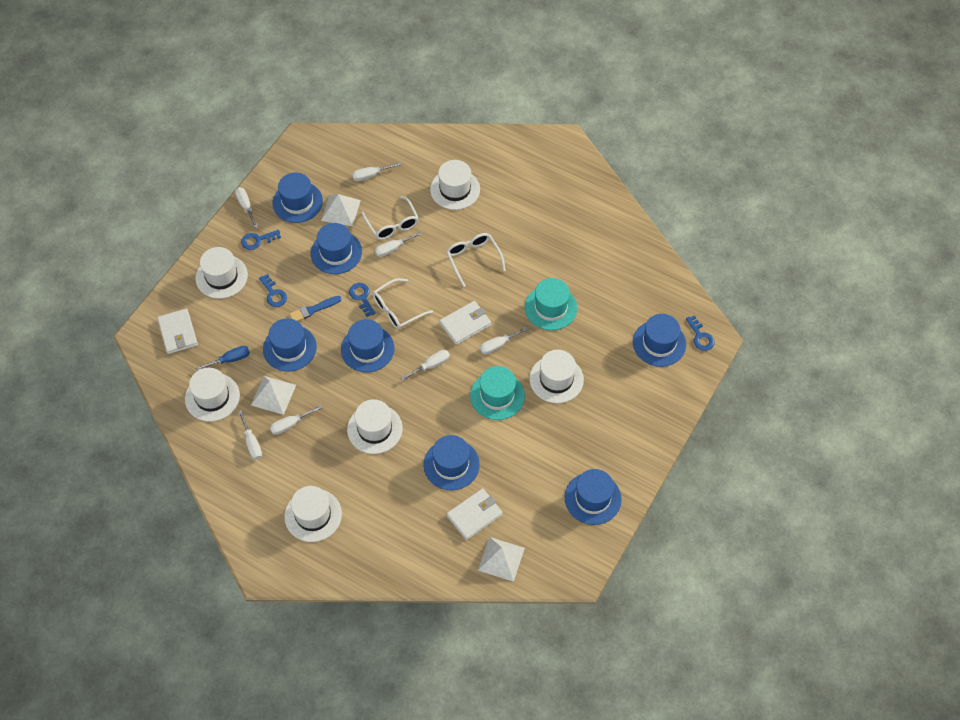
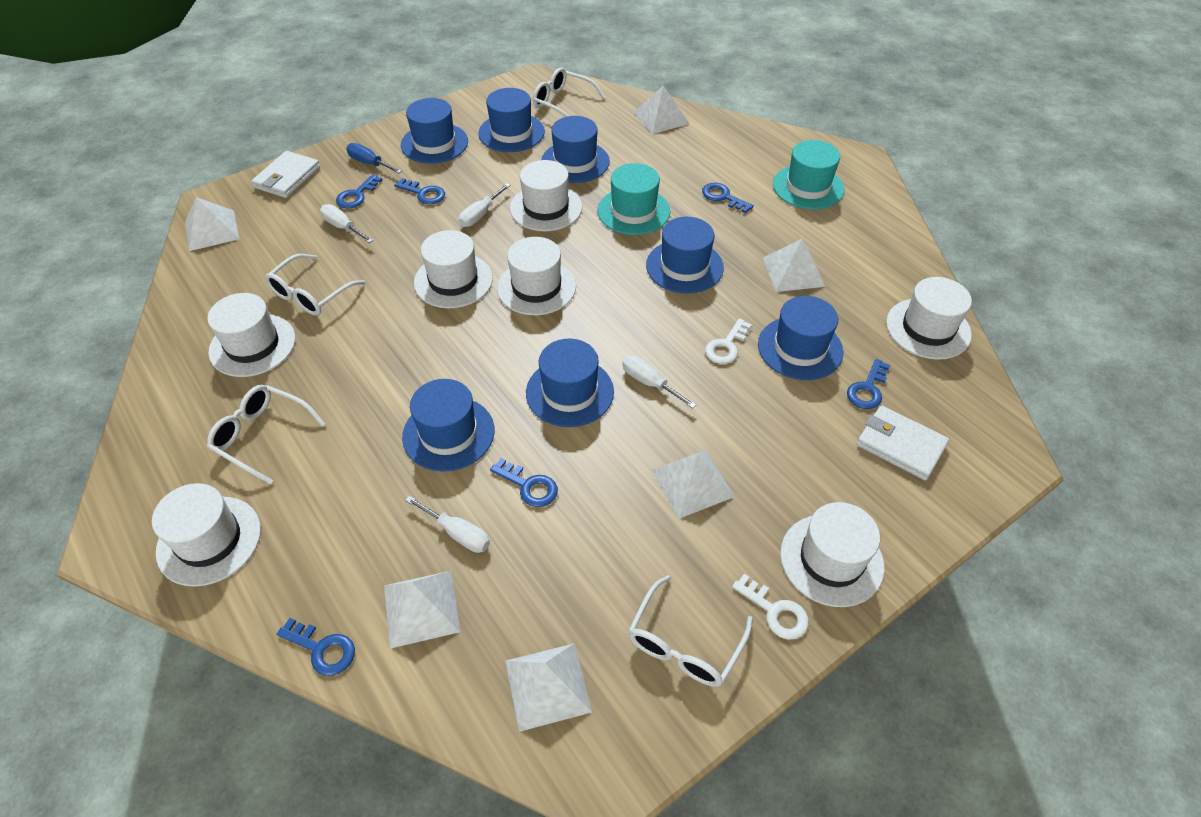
blue brush: [290,296,341,321] = 1 -> none = 0
blue key: [241,230,281,250] [259,274,287,307] [349,283,375,317] [686,315,715,351] = 4 -> [277,618,355,676] [336,174,382,208] [394,178,445,204] [490,458,558,507] [702,183,754,213] [847,359,890,409] = 6
white glasses: [361,196,419,240] [373,278,433,329] [446,233,506,287] = 3 -> [207,385,326,484] [265,254,366,316] [533,68,606,117] [628,575,753,687] = 4
white hat: [185,368,240,422] [195,247,248,299] [284,486,342,542] [347,399,403,454] [430,160,480,210] [529,350,584,403] = 6 -> [152,483,261,587] [207,293,296,377] [414,230,493,308] [497,237,576,315] [510,160,582,231] [780,502,884,607] [886,277,972,360] = 7
white key: none = 0 -> [705,318,752,364] [732,574,809,640] = 2
white pyramid: [251,376,296,415] [321,194,361,226] [478,537,525,582] = 3 -> [185,197,239,251] [384,571,460,649] [506,643,592,732] [633,85,689,134] [652,450,735,519] [763,239,825,292] = 6
white screwdriver: [235,187,258,228] [238,411,262,460] [270,405,322,435] [352,162,401,181] [375,231,423,257] [401,350,450,381] [480,327,529,355] = 7 -> [320,204,373,243] [405,496,490,553] [458,183,511,227] [622,355,696,408] = 4
white wallet: [157,308,198,354] [440,301,491,345] [447,488,503,540] = 3 -> [251,151,320,198] [857,405,949,480] = 2

